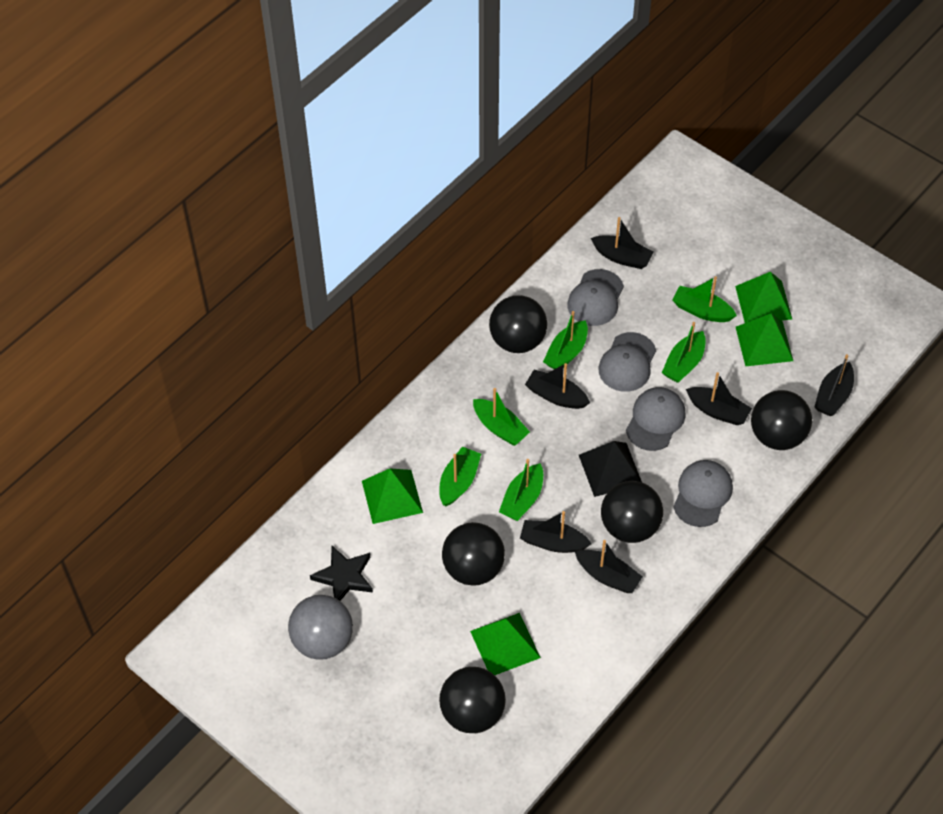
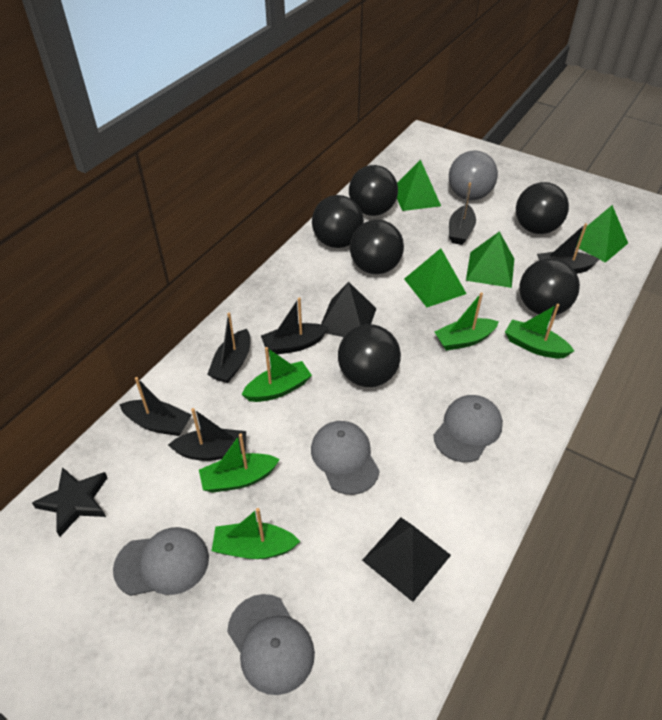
black ball: [439,667,506,733] [442,522,505,586] [489,295,547,353] [601,481,663,543] [751,390,812,450] = 5 -> [312,195,364,248] [338,324,401,387] [349,165,398,216] [350,220,404,274] [516,182,569,234] [519,258,580,315] = 6
black pyramid: [579,441,642,497] = 1 -> [321,282,377,337] [362,517,451,602] = 2
green boat: [439,447,481,506] [473,388,530,446] [499,459,543,521] [543,311,588,369] [662,322,706,383] [672,276,737,322] = 6 -> [199,433,280,493] [212,508,300,559] [241,347,312,402] [434,292,499,351] [505,304,574,359] = 5

